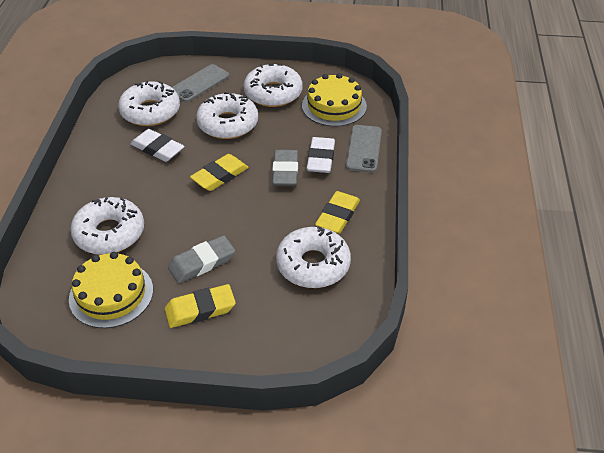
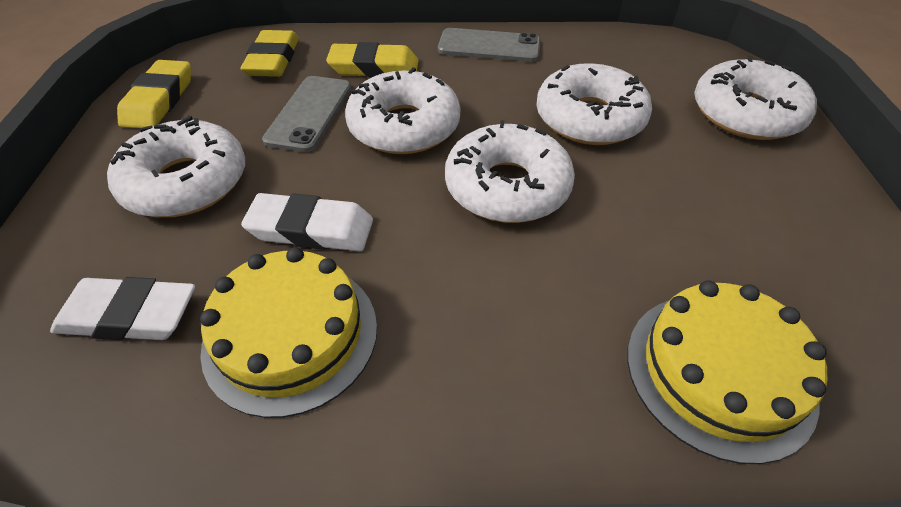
grey eraser: [168,235,235,283] [272,150,298,186] = 2 -> none = 0

